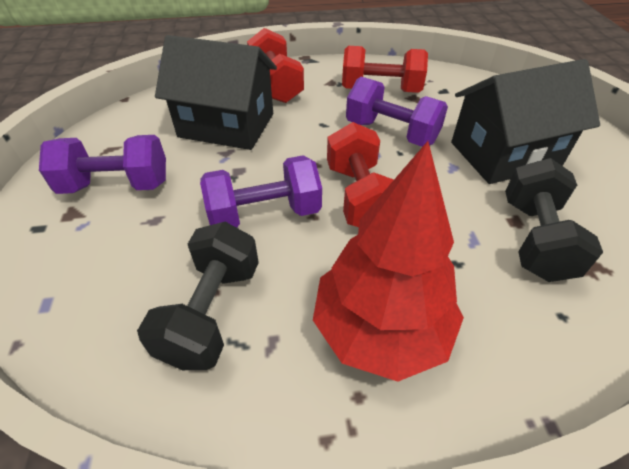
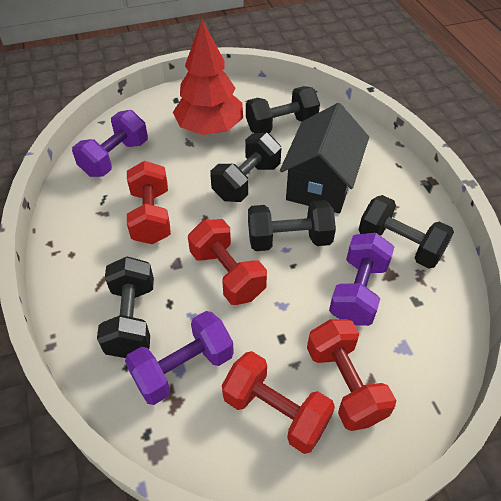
black dumbbell: [137,222,259,370] [505,158,603,282] = 2 -> [97,256,154,358] [210,132,281,202] [246,86,320,133] [248,200,336,251] [359,195,454,268] = 5
black house: [155,35,277,150] [451,59,600,184] = 2 -> [280,103,369,214] = 1
red dumbbell: [247,28,304,103] [327,122,394,227] [342,46,428,93] = 3 -> [127,161,171,244] [188,219,267,305] [222,351,335,454] [307,319,396,431] = 4

